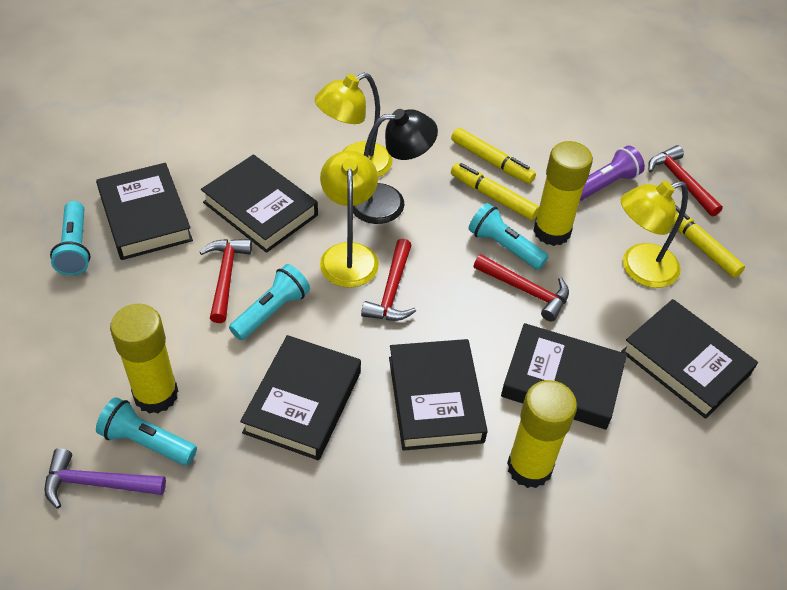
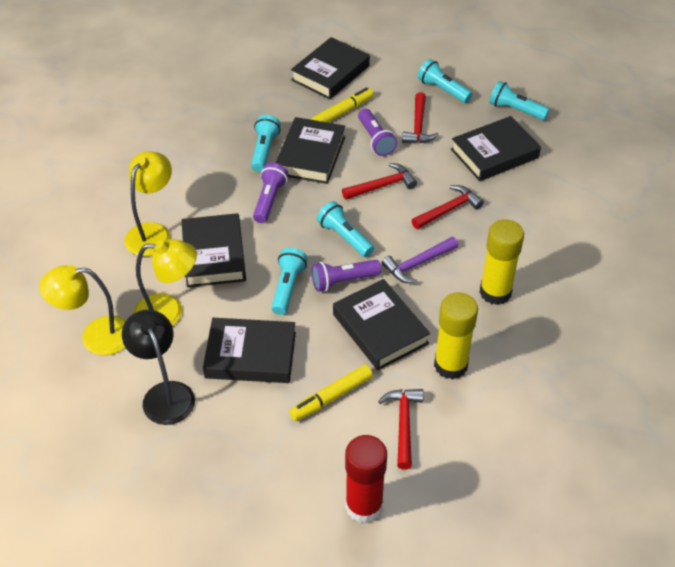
purple flashlight: [580,146,645,201] = 1 -> [253,163,288,223] [311,260,381,292] [358,109,397,156] = 3
red glue stick: none = 0 -> [345,435,387,523] = 1
turquoise flashlight: [50,201,90,276] [96,397,197,465] [229,264,310,340] [468,203,549,270] = 4 -> [251,115,281,172] [271,248,308,315] [317,201,374,257] [418,59,472,103] [489,81,550,120] = 5
yellow glue stick: [110,304,178,414] [507,380,577,488] [533,141,593,246] = 3 -> [434,292,478,380] [480,219,524,305] = 2
yellow marker: [451,128,536,184] [451,163,539,220] [672,205,745,278] = 3 -> [289,365,373,421] [311,87,374,123] = 2

